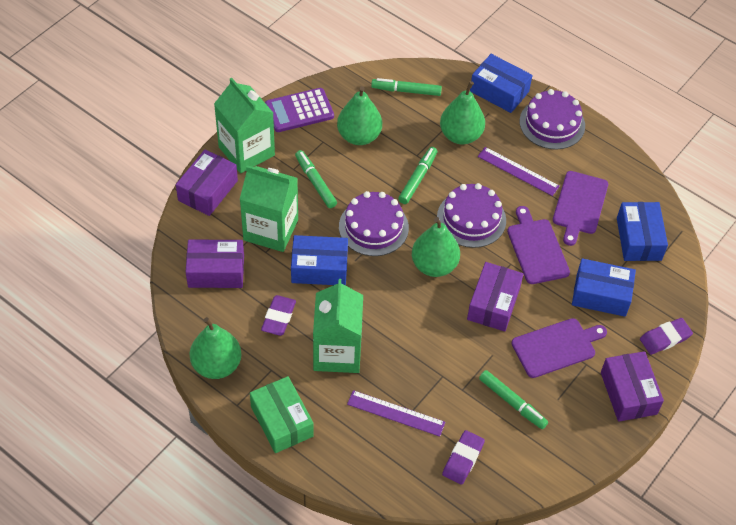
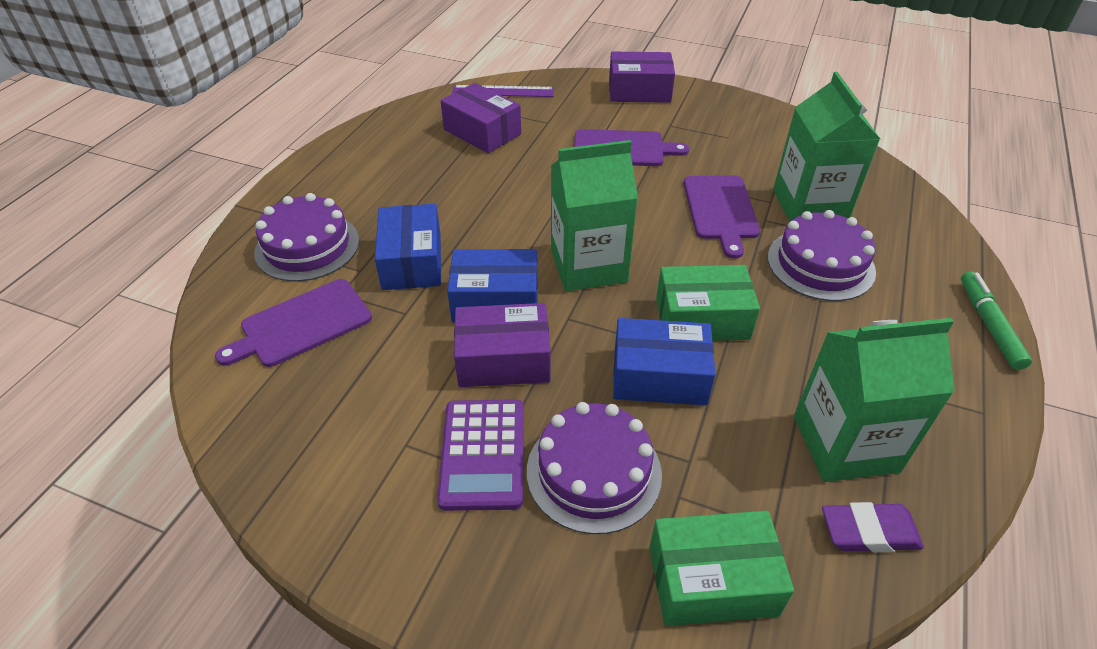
blue box: [291,235,348,285] [470,54,532,113] [572,258,636,317] [617,202,668,261] = 4 -> [375,204,441,290] [447,249,538,322] [613,318,716,405] = 3
green box: [250,376,314,453] = 1 -> [650,511,794,626] [656,265,760,341] = 2
green marker: [295,150,337,208] [371,78,442,96] [398,147,437,204] [479,370,548,429] = 4 -> [961,271,1032,370] = 1
green pear: [190,317,242,379] [337,86,382,145] [412,217,460,277] [440,81,485,144] = 4 -> none = 0
purple box: [176,149,238,216] [186,240,244,288] [467,262,523,332] [601,351,664,422] = 4 -> [441,83,521,153] [454,303,551,387] [609,52,675,103] = 3
purple eraser: [261,295,296,336] [442,430,485,485] [640,318,693,355] = 3 -> [822,502,924,552] = 1
purple ruler: [347,390,445,437] [478,147,560,196] = 2 -> [452,85,554,97] = 1

